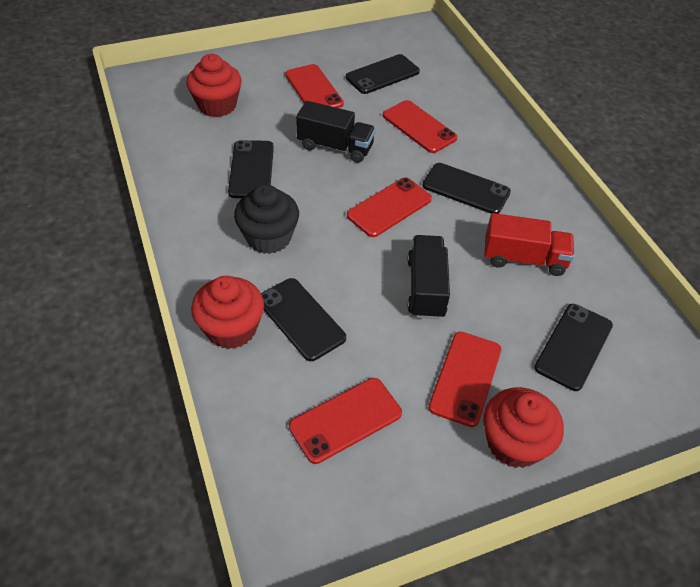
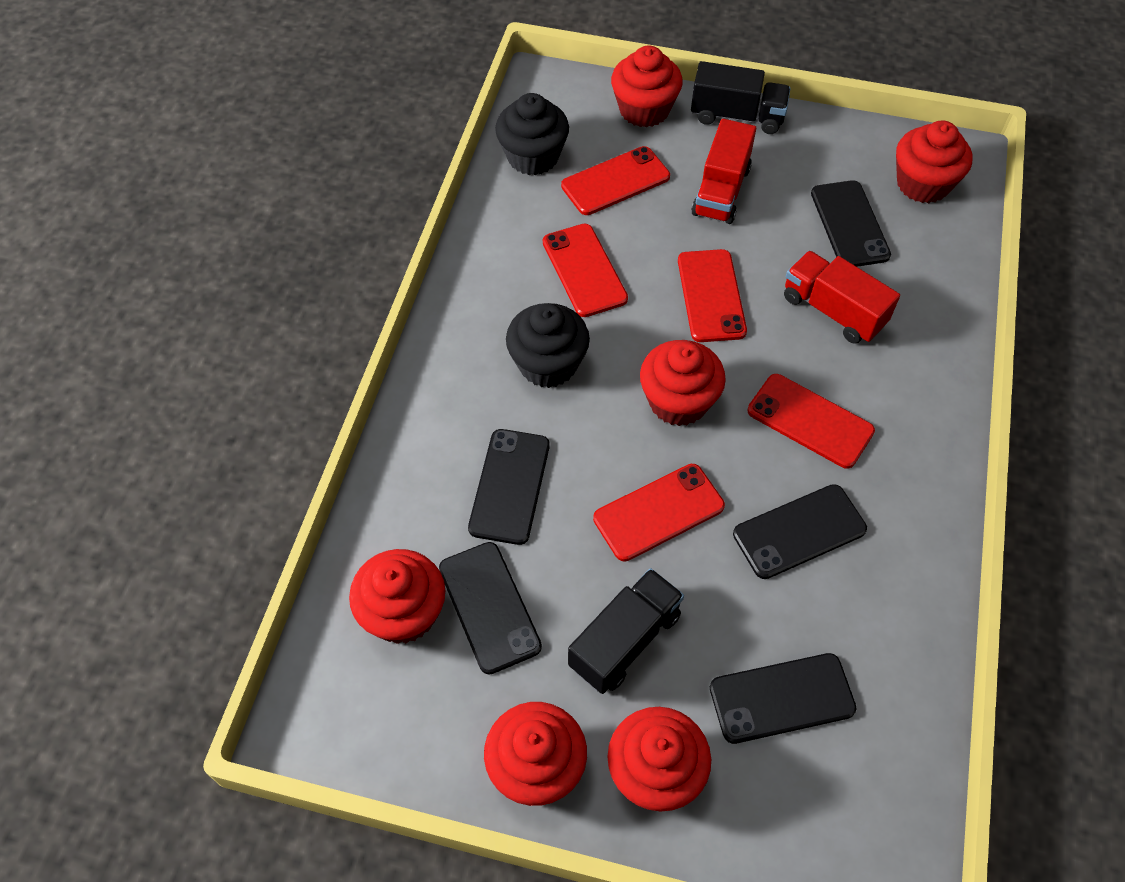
black cupcake: [234,184,299,254] = 1 -> [495,93,569,175] [506,303,590,388] = 2
red cupcake: [186,54,242,117] [191,276,264,349] [483,387,564,468] = 3 -> [349,549,445,644] [484,702,587,806] [607,707,711,811] [611,45,683,127] [640,340,726,426] [896,120,972,203] = 6
red truck: [484,213,575,276] = 1 -> [692,119,756,224] [784,251,900,344] = 2

